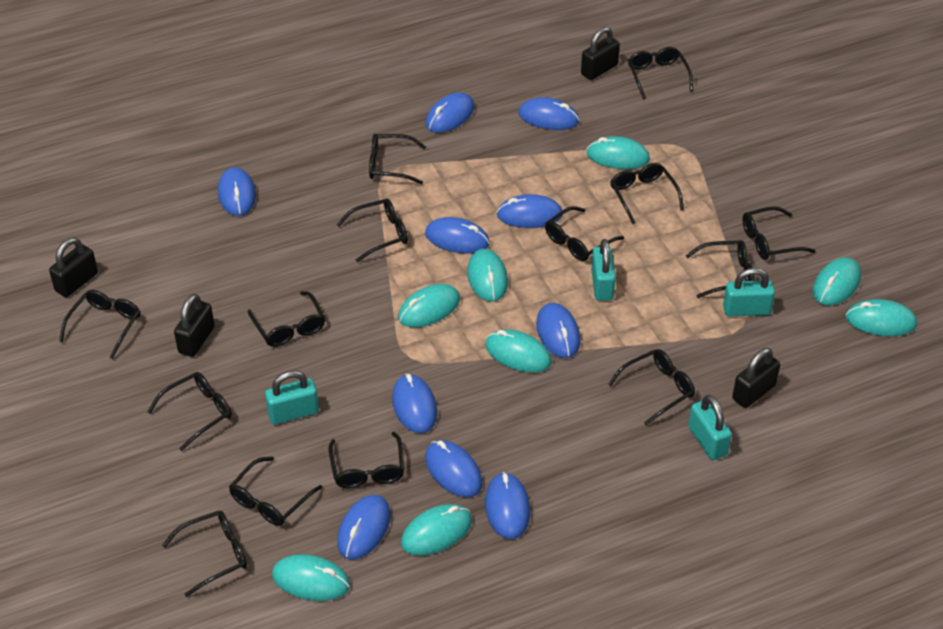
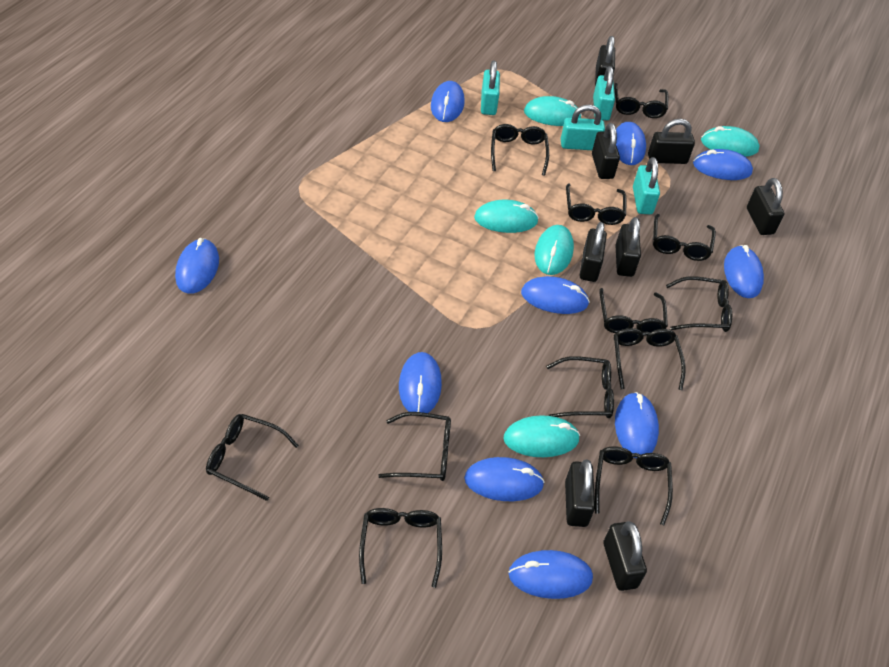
black glasses: [59,290,140,359] [147,372,232,451] [162,511,247,597] [229,456,322,526] [248,291,325,347] [329,432,404,489] [337,199,408,262] [369,134,426,184] [545,206,624,261] [608,349,695,425] [610,163,684,224] [628,47,693,100] [686,240,755,298] [742,206,816,260] = 14 -> [206,414,299,501] [359,508,442,588] [378,412,451,481] [491,124,549,176] [546,356,614,418] [566,184,627,225] [595,446,673,525] [599,288,668,336] [614,83,668,118] [614,328,686,390] [653,214,716,261] [666,276,732,332] = 12
black padlock: [49,237,98,297] [174,294,215,357] [581,27,620,80] [732,348,780,408] = 4 -> [565,459,595,527] [580,222,607,282] [592,123,620,179] [595,36,615,86] [603,521,647,591] [615,217,641,277] [648,119,695,164] [747,178,784,235] = 8
turquoise mouse: [272,554,350,601] [398,284,460,327] [401,504,472,555] [467,249,508,302] [485,330,552,373] [587,136,650,169] [813,257,861,305] [846,299,917,336] = 8 -> [474,200,539,233] [503,415,580,457] [524,96,582,126] [535,225,574,275] [701,126,760,157] = 5

